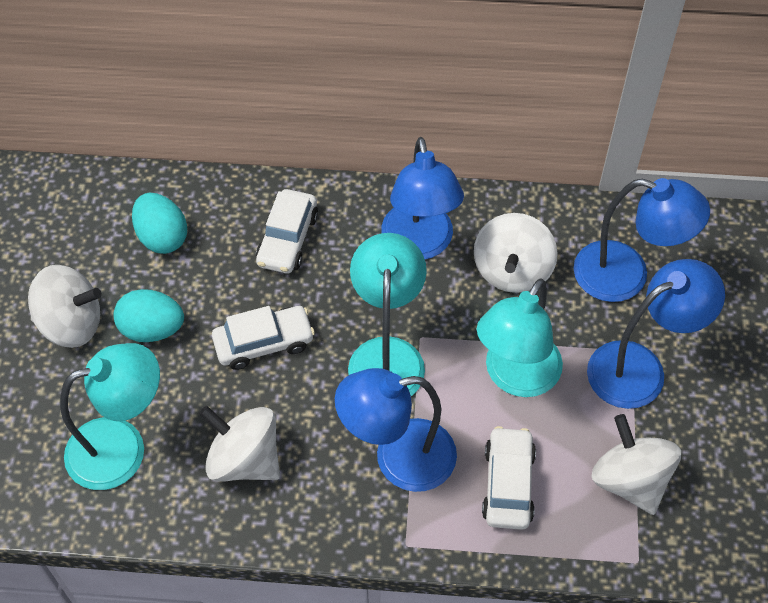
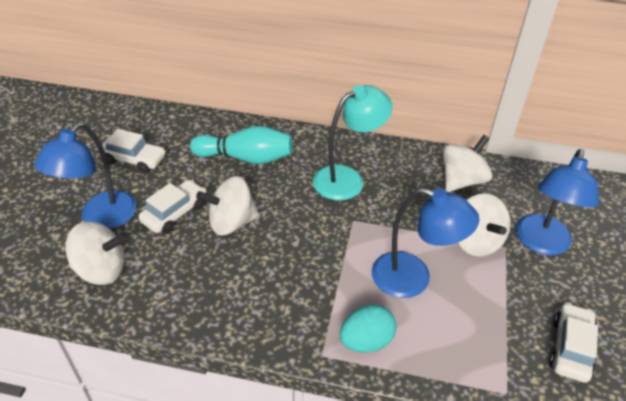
blue lamp: [335,368,457,492] [381,137,464,259] [574,178,710,302] [587,259,725,409] = 4 -> [34,123,137,229] [372,187,480,298] [516,149,599,255] = 3
turquoise bowling pin: none = 0 -> [190,126,293,164] = 1
turquoise egg: [113,289,184,342] [132,193,187,254] = 2 -> [340,304,396,352] = 1
turquoise lamp: [60,343,160,490] [348,233,427,396] [477,278,563,397] = 3 -> [313,85,393,201] = 1

